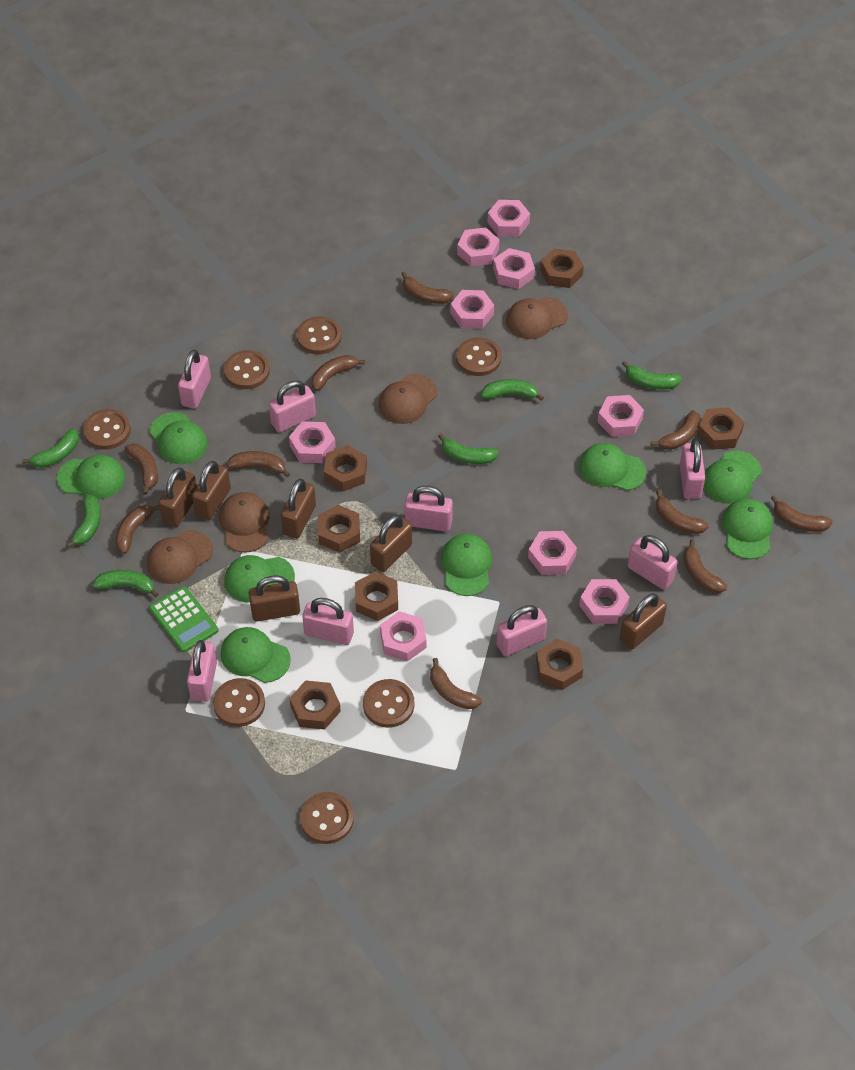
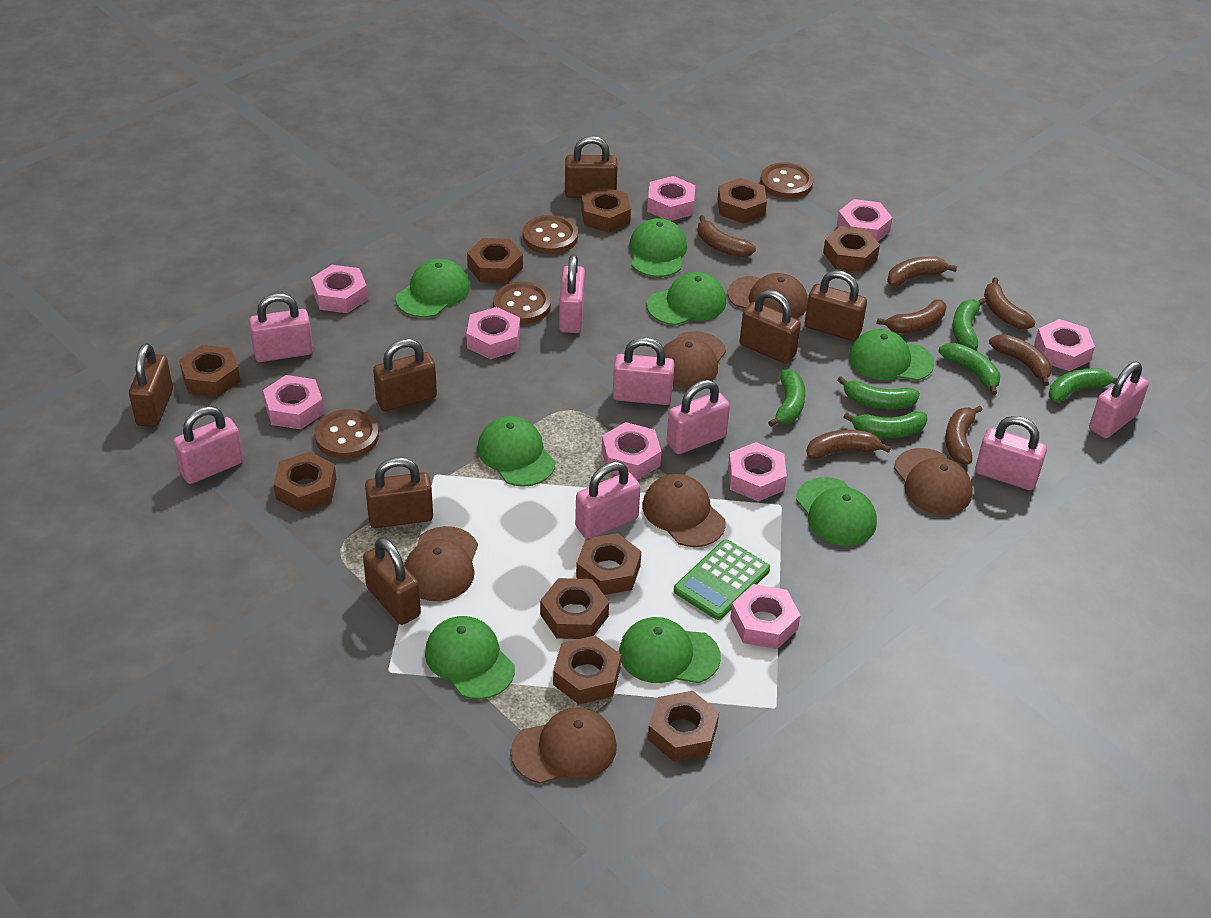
brown banana: [115,505,160,554] [124,444,158,495] [227,451,290,477] [311,355,365,391] [401,271,454,304] [430,658,482,709] [651,410,701,450] [656,490,709,534] [683,539,727,593] [771,495,833,532] = 10 -> [698,215,756,257] [807,430,891,459] [876,299,946,333] [887,256,957,287] [945,405,982,464] [984,277,1036,329] [989,334,1052,386] = 7
brown button: [83,409,131,450] [213,678,265,727] [224,350,270,389] [296,316,342,355] [300,792,354,844] [363,679,414,728] [456,337,501,376] = 7 -> [315,409,379,459] [493,282,551,325] [523,215,578,255] [760,162,814,199] = 4
brown cap: [147,530,213,584] [219,492,269,552] [378,374,437,424] [506,297,568,339] = 4 -> [404,526,478,601] [510,708,617,784] [642,474,726,547] [663,331,726,389] [727,273,808,319] [894,448,973,515] = 6
brown nut: [290,680,341,730] [318,505,360,553] [324,445,367,491] [355,571,398,621] [536,639,583,690] [540,248,584,288] [697,407,744,450] = 7 -> [179,345,240,397] [274,452,336,512] [467,238,523,283] [540,578,609,639] [553,635,621,705] [576,533,641,595] [581,187,631,233] [648,691,719,762] [718,178,767,224] [823,226,880,272] = 10
brown padlock: [159,468,197,527] [192,461,231,520] [249,575,300,622] [281,479,316,538] [370,515,412,572] [620,593,667,649] = 6 -> [129,343,173,427] [363,537,421,625] [365,457,433,528] [373,339,437,411] [565,136,618,198] [740,290,801,364] [805,270,867,341] = 7

